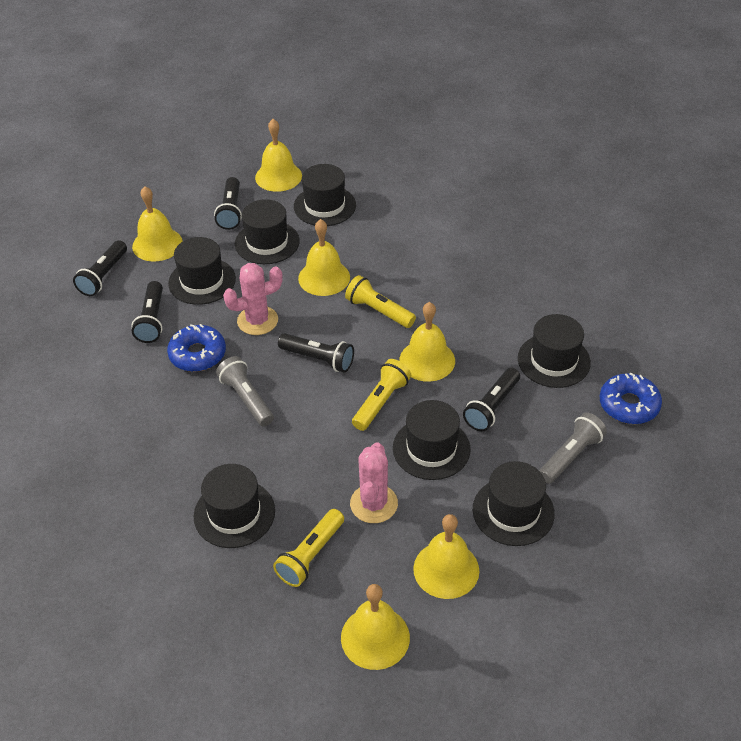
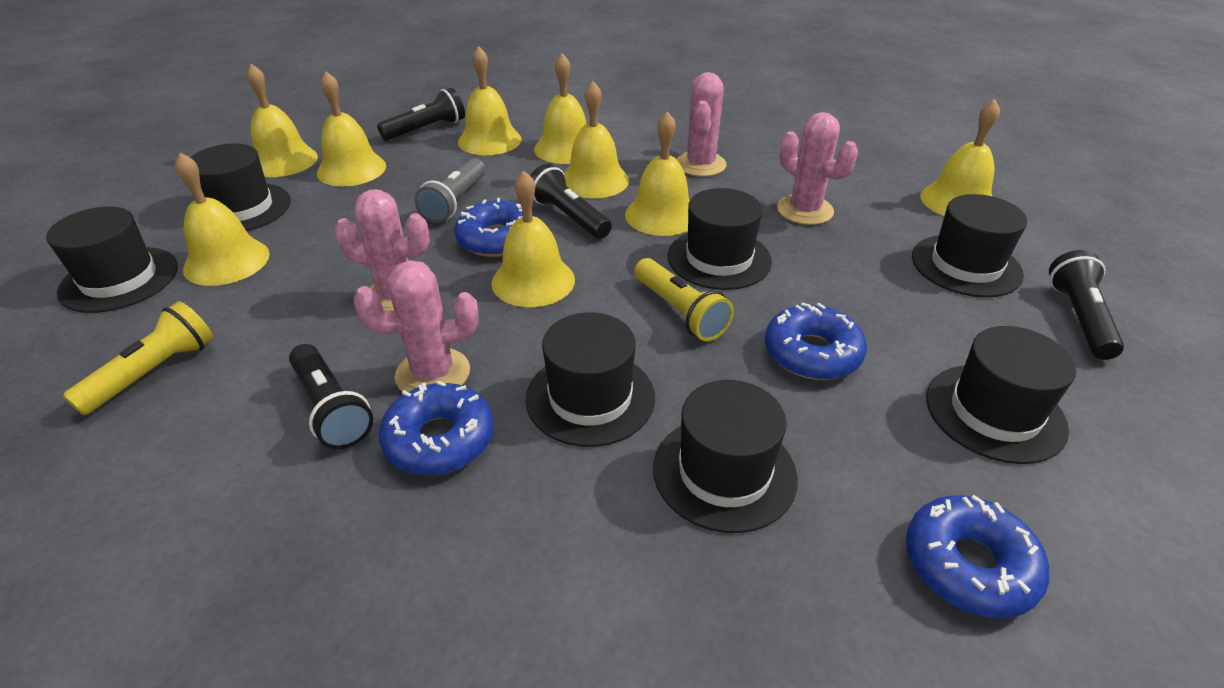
black flashlight: [73,240,127,296] [131,281,163,343] [214,177,242,230] [278,333,354,373] [463,368,520,431] = 5 -> [289,344,373,449] [377,88,465,140] [530,164,612,239] [1049,250,1124,360] = 4
blue donut: [167,324,226,372] [600,372,662,424] = 2 -> [379,380,494,475] [454,198,533,257] [765,303,867,380] [906,495,1049,618] = 4
grey flashlight: [216,356,274,426] [539,413,607,484] = 2 -> [414,158,485,223] = 1
pink cactus: [223,263,283,335] [350,442,398,523] = 2 -> [335,189,430,311] [354,260,479,392] [676,72,727,177] [777,112,858,225] = 4
yellow bell: [132,186,183,262] [255,119,302,192] [298,219,350,296] [341,584,410,670] [399,302,455,382] [413,514,479,599] = 6 -> [175,153,270,286] [247,64,318,177] [317,72,386,186] [458,46,521,155] [491,170,575,307] [534,53,587,164] [564,81,629,198] [625,111,690,236] [920,99,1000,216] = 9
yellow flashlight: [273,509,344,587] [345,275,416,328] [352,359,411,431] = 3 -> [63,301,213,415] [634,258,734,341] = 2

